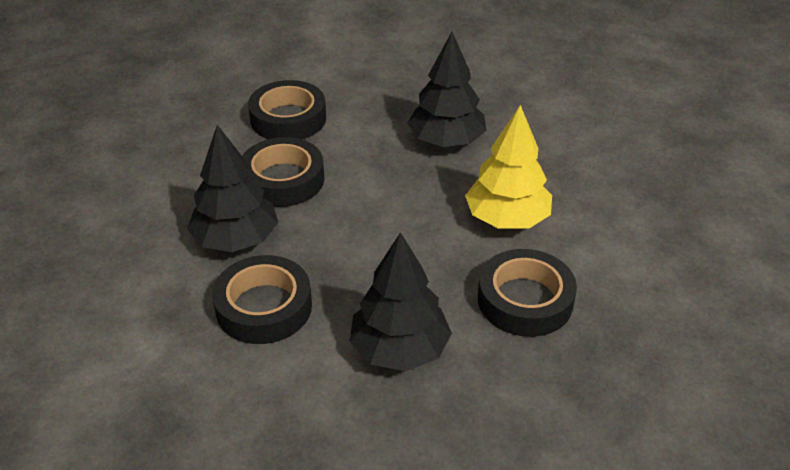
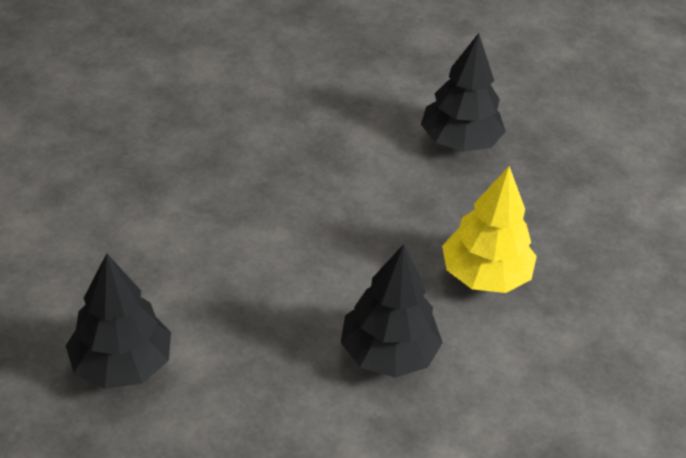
black tape: [212,255,312,344] [242,137,324,207] [248,80,326,139] [478,249,577,337] = 4 -> none = 0

